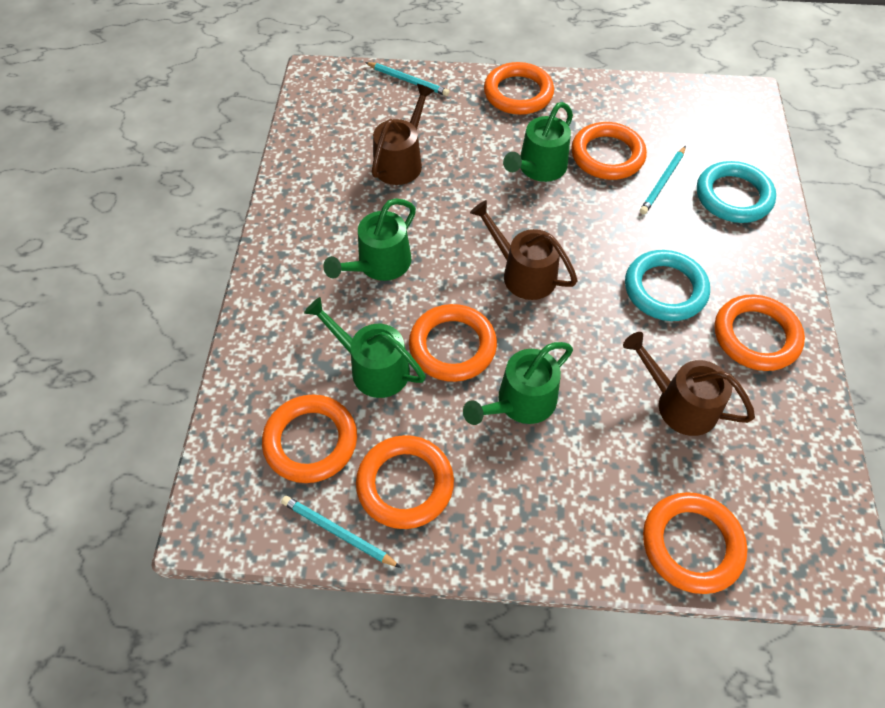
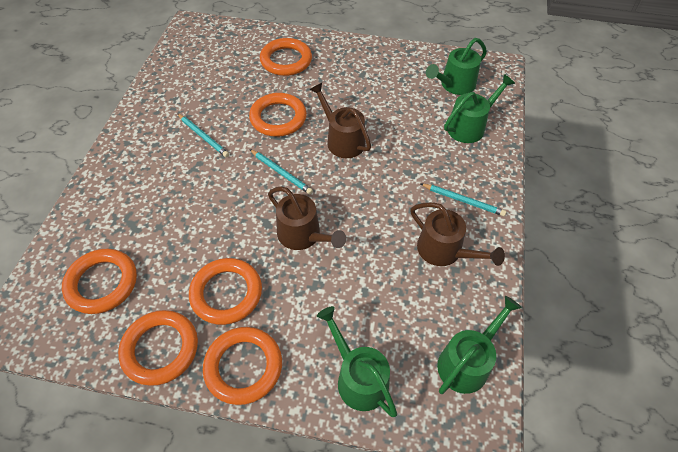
orange ring: [262,395,357,483] [356,435,454,529] [409,304,497,382] [484,62,554,115] [571,122,647,180] [643,492,747,594] [715,295,805,371] = 7 -> [62,249,137,314] [118,310,198,386] [189,258,262,325] [203,327,282,405] [249,93,307,137] [260,38,312,76] = 6
turquoise ring: [625,250,710,321] [697,161,776,223] = 2 -> none = 0

